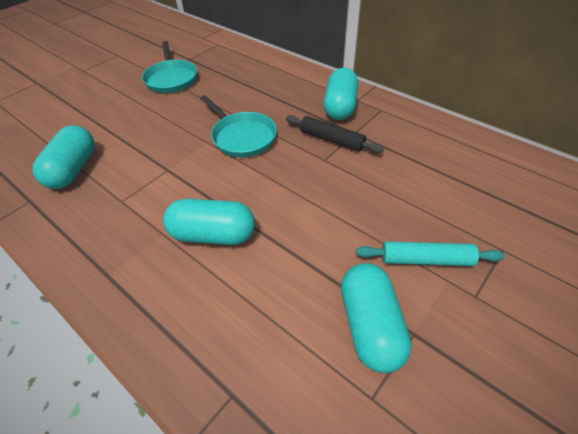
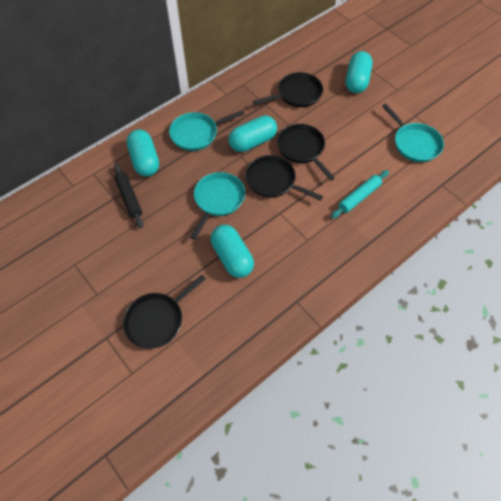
black pan: none = 0 -> [123,275,206,349] [245,155,323,201] [253,72,323,107] [277,124,335,181] = 4
turquoise pan: [142,41,197,93] [200,95,277,157] = 2 -> [169,110,245,151] [190,172,245,239] [382,104,444,162] = 3

